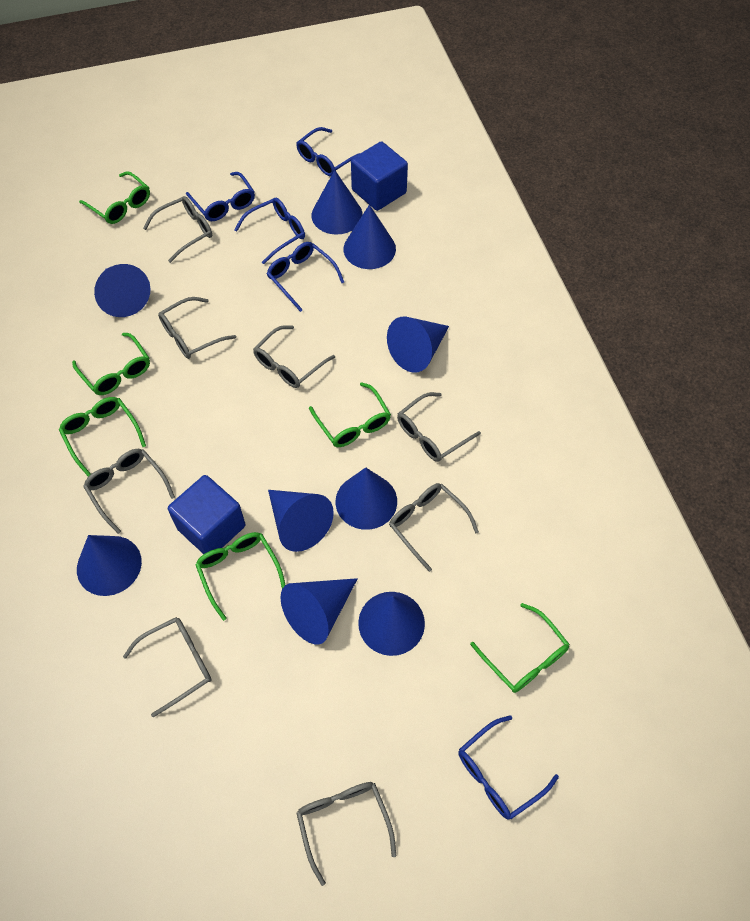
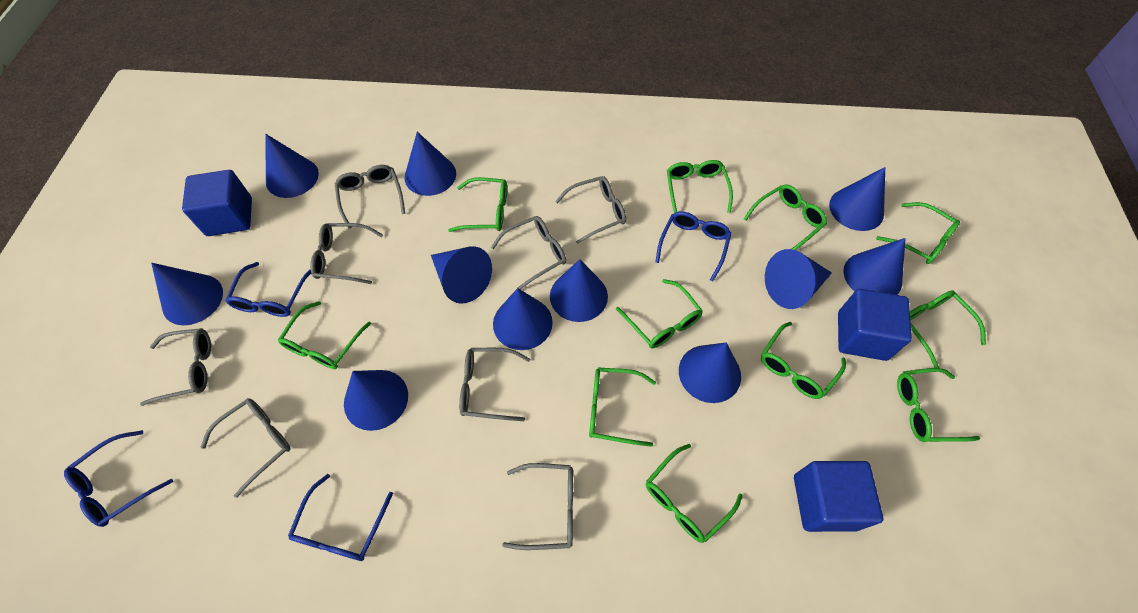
blue cone: [77,535,142,596] [94,264,150,317] [268,490,334,552] [280,578,358,645] [312,170,363,234] [336,468,397,530] [343,205,396,269] [358,592,425,656] [387,316,449,373] = 9 -> [151,263,223,325] [266,134,319,198] [344,370,408,431] [404,132,456,196] [431,246,492,304] [493,288,553,350] [550,259,608,322] [679,342,741,403] [765,249,832,309] [829,167,885,231] [844,238,906,295] = 11
blue cube: [168,475,245,554] [351,141,408,211] = 2 -> [182,170,252,236] [794,461,883,532] [838,289,912,361] = 3
blue glasses: [186,172,255,221] [234,198,305,264] [267,242,344,312] [297,127,360,177] [458,715,559,820] = 5 -> [64,430,173,527] [225,262,311,317] [288,474,393,561] [655,212,732,281] = 4
green glasses: [59,397,146,477] [72,333,150,395] [79,171,150,224] [195,532,285,621] [309,382,391,447] [470,603,570,693] = 6 -> [278,301,371,369] [448,177,507,232] [589,368,656,447] [616,279,703,348] [646,444,743,543] [667,160,733,213] [744,185,827,250] [761,322,846,399] [876,202,960,264] [897,368,980,442] [910,290,986,368] = 11

